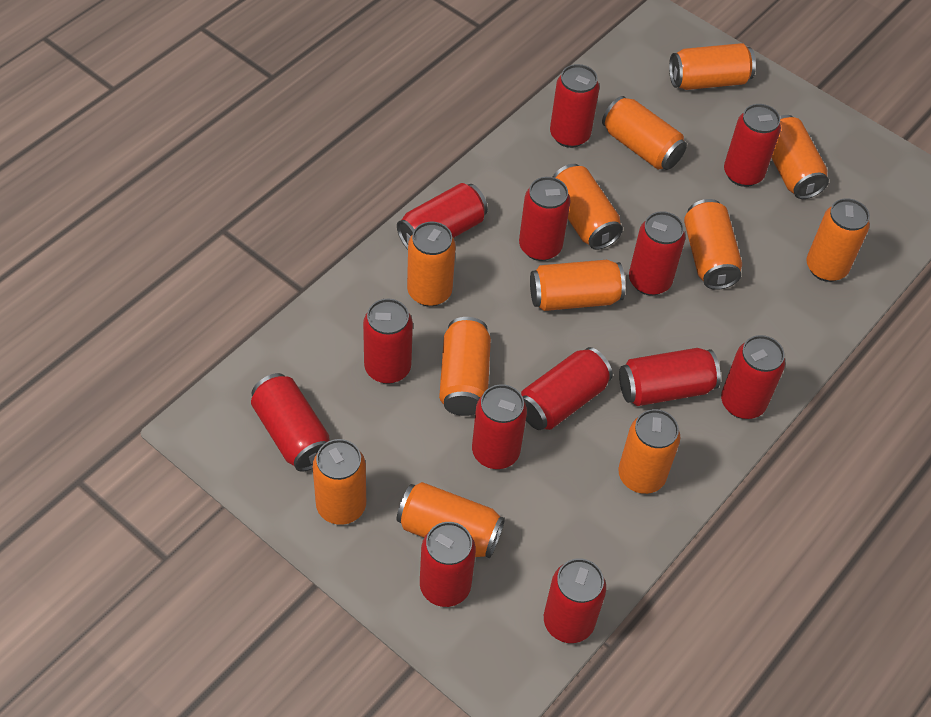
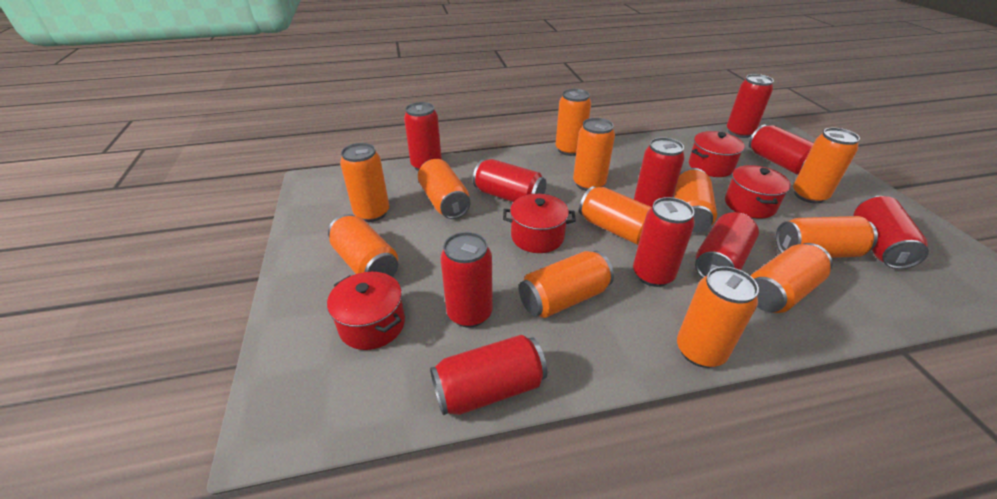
red can: [251,373,330,472] [363,298,413,384] [397,183,488,250] [420,522,476,607] [472,384,527,469] [519,177,570,261] [521,347,613,430] [544,558,606,643] [550,64,599,148] [619,348,721,406] [629,211,685,296] [721,335,785,419] [724,104,781,187] = 13 -> [404,102,442,171] [430,335,547,415] [440,232,493,328] [473,159,546,202] [633,197,695,287] [634,137,685,207] [695,212,759,278] [727,74,774,138] [749,125,814,175] [854,196,929,269] = 10
red pot: none = 0 -> [327,272,405,350] [503,194,576,253] [689,131,745,177] [725,165,791,219] = 4

